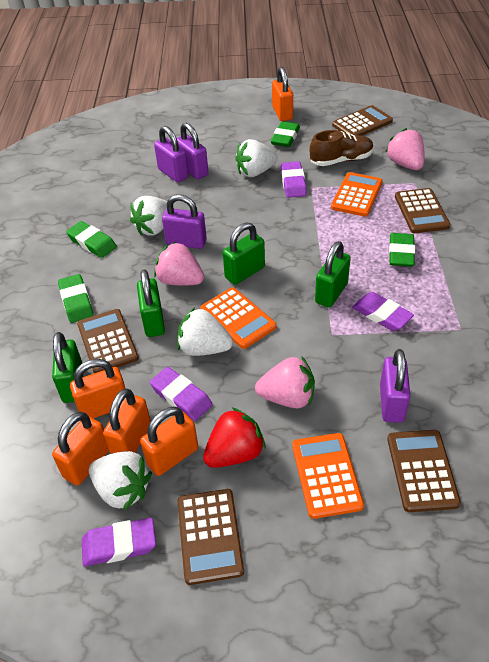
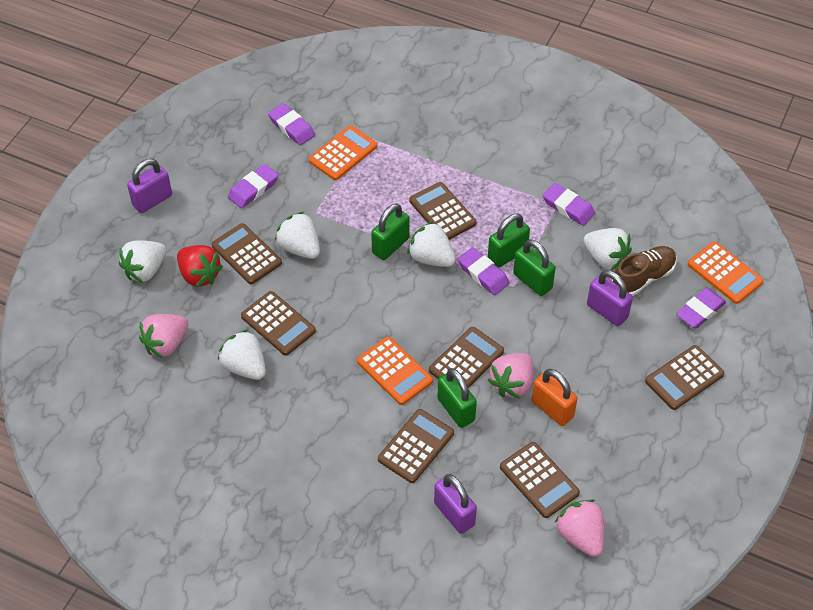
brown calculator: [77,309,139,373] [177,489,244,585] [332,105,393,136] [387,430,461,512] [395,188,451,233] = 5 -> [211,223,282,284] [241,291,316,356] [378,409,454,483] [409,182,476,240] [429,327,504,388] [500,442,580,518] [645,345,724,410] = 7
green eraser: [58,274,93,323] [66,221,117,258] [271,121,300,147] [389,233,415,267] = 4 -> none = 0
orange padlock: [52,412,109,486] [70,359,125,419] [103,388,151,454] [140,407,198,476] [272,67,293,121] = 5 -> [531,369,578,426] = 1
purple eraser: [82,518,156,567] [150,367,213,421] [281,161,307,198] [352,292,414,331] = 4 -> [228,164,278,208] [268,103,315,145] [457,247,509,295] [542,183,595,226] [676,288,726,329] = 5
purple padlock: [154,126,189,182] [162,194,207,249] [177,123,208,179] [380,349,410,423] = 4 -> [127,159,172,213] [434,474,477,534] [587,270,633,326] = 3
white strawberry: [89,451,152,510] [130,196,167,236] [177,308,233,356] [235,139,278,177] = 4 -> [119,240,166,283] [218,329,266,380] [275,212,320,259] [408,221,456,267] [583,228,632,270] = 5

